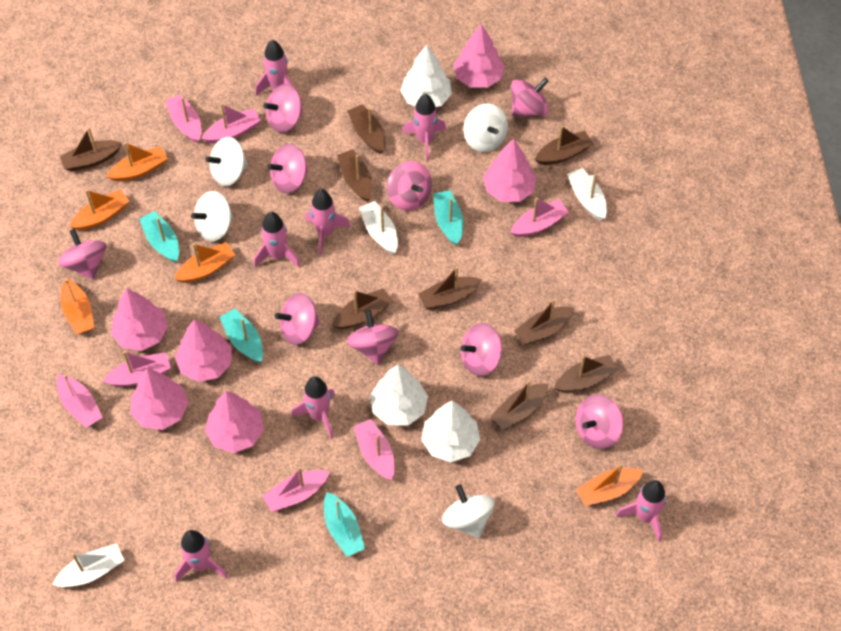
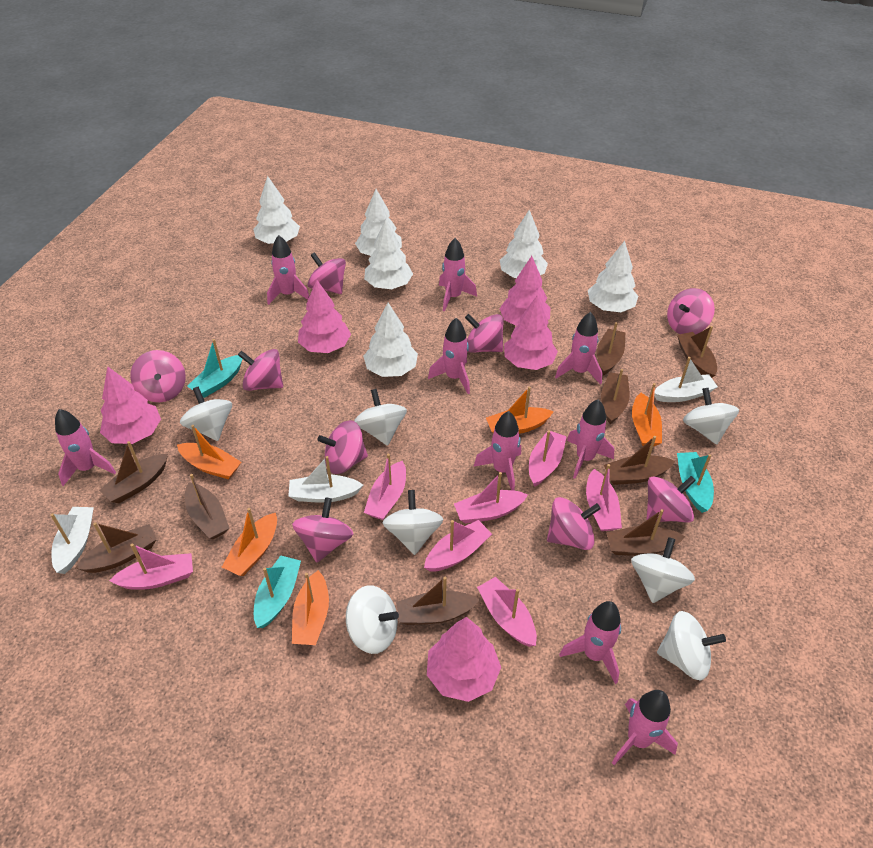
pink rocket: [174,530,227,582] [254,212,300,267] [255,40,294,96] [291,376,335,439] [305,189,350,255] [402,94,446,161] [616,480,666,542] = 7 -> [55,409,116,486] [267,235,309,305] [428,318,470,394] [439,238,477,312] [474,411,521,491] [555,312,602,385] [559,601,621,684] [567,399,614,479] [612,690,678,765] = 9
pink tree: [111,288,168,351] [130,368,189,430] [175,319,232,382] [205,391,264,453] [453,24,504,88] [483,139,536,202] = 6 -> [100,366,161,444] [298,280,351,353] [427,617,501,702] [500,256,551,326] [504,296,558,370] = 5
turquoise boat: [139,211,179,262] [219,308,263,363] [324,492,365,557] [433,190,463,246] = 4 -> [187,339,242,398] [254,555,301,628] [677,452,714,513] = 3
white spinning top: [191,191,233,241] [205,137,248,186] [442,484,495,538] [463,103,508,152] = 4 -> [180,386,232,441] [346,585,399,654] [354,389,407,446] [383,490,443,555] [631,537,695,603] [657,611,726,681] [683,388,739,445] = 7
white tree: [370,365,428,426] [400,45,452,107] [421,401,481,462] = 3 -> [253,176,300,244] [355,189,402,256] [363,303,418,377] [364,219,413,289] [500,210,548,278] [588,241,638,312] = 6

